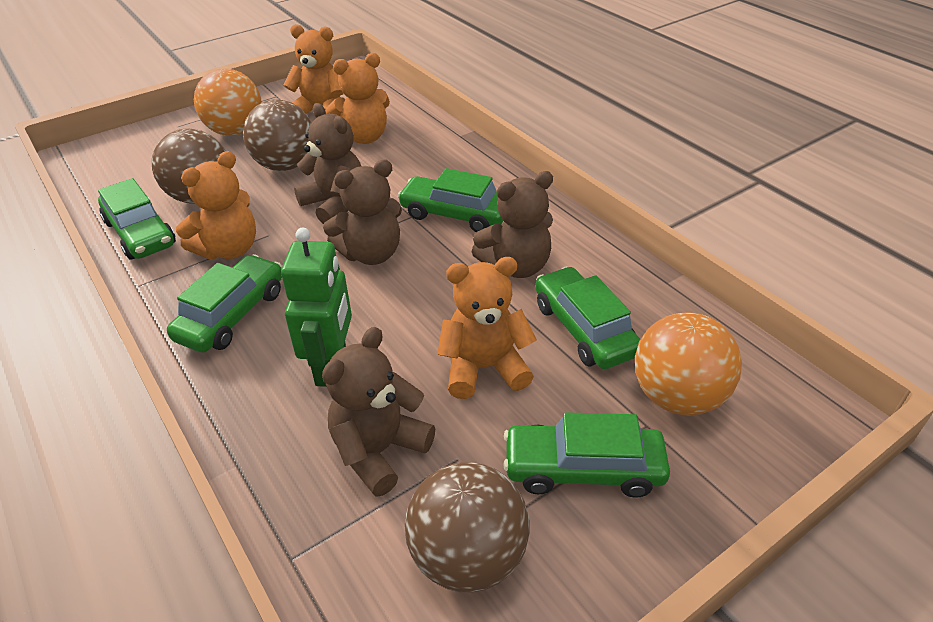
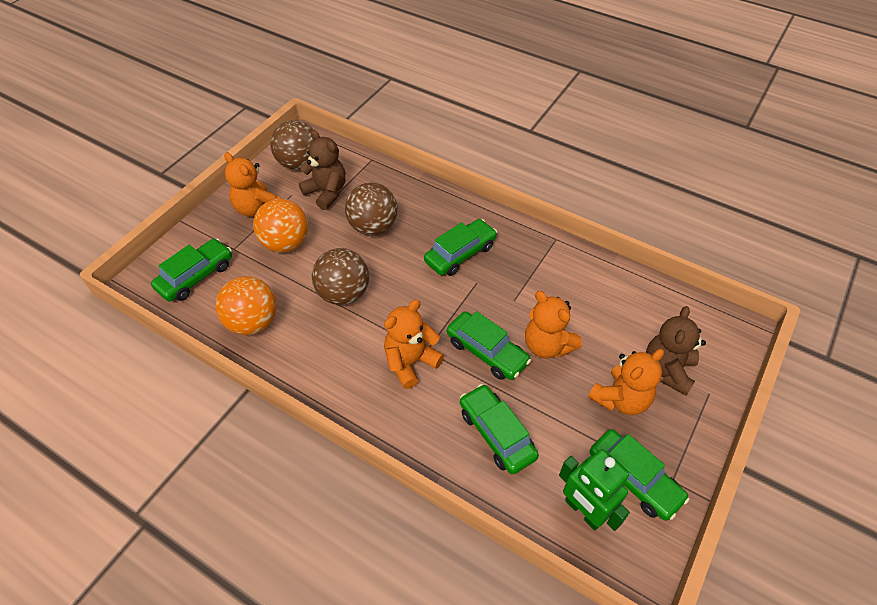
brown teddy bear: [294,103,361,224] [322,327,435,497] [323,159,402,265] [472,171,553,278] = 4 -> [299,130,346,210] [646,306,706,396] = 2

